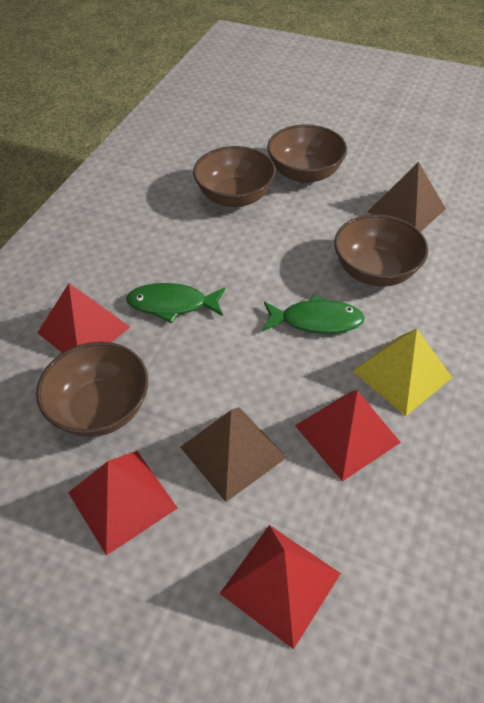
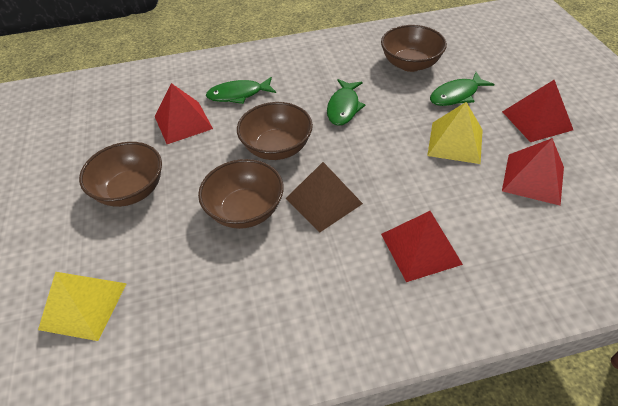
brown pyramid: [180,407,287,502] [368,162,446,232] = 2 -> [285,162,363,232] = 1
green fish: [126,283,225,323] [263,294,365,334] = 2 -> [206,77,276,104] [327,79,366,126] [430,72,495,106] = 3
yellow pyramid: [353,329,452,416] = 1 -> [38,272,127,341] [427,102,483,164] = 2

